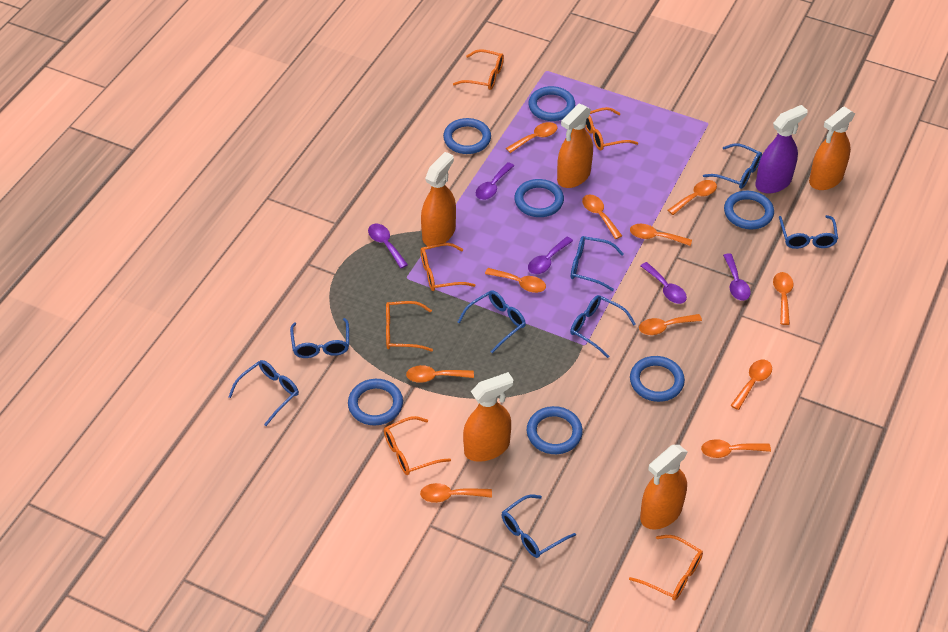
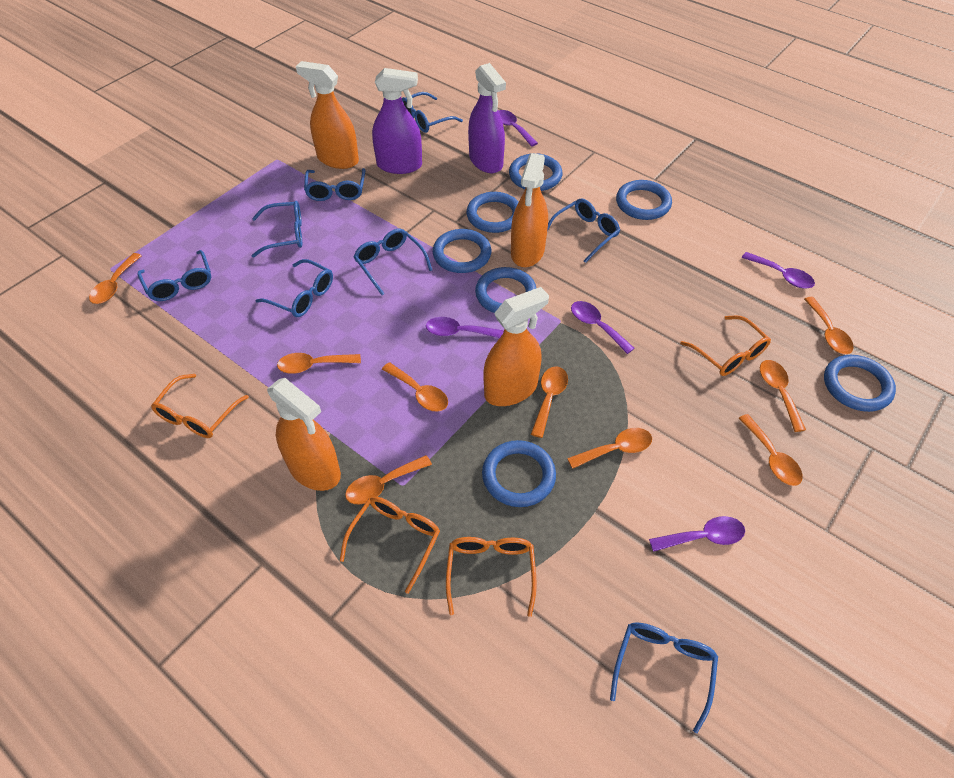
orange glasses: [384,416,451,475] [386,301,433,352] [420,243,475,291] [453,49,504,90] [585,107,638,151] [629,535,703,600] = 6 -> [151,374,249,438] [340,497,440,594] [446,537,537,617] [680,316,771,376] = 4
orange spoon: [406,365,474,383] [420,483,492,503] [485,268,546,293] [506,122,557,153] [582,195,622,239] [630,224,692,246] [639,314,702,335] [668,180,717,215] [701,439,771,458] [730,360,772,410] [773,272,794,325] = 11 -> [89,253,142,304] [277,353,361,374] [345,455,432,504] [382,362,448,412] [531,366,568,438] [567,428,652,469] [738,414,803,486] [760,360,806,432] [804,297,854,354] = 9
orange spray bottle: [421,152,456,246] [463,372,514,462] [557,104,593,188] [640,445,687,529] [809,107,855,190] = 5 -> [267,378,341,491] [296,61,359,169] [483,287,549,406] [511,153,548,267] = 4
purple spray bottle: [755,105,808,193] = 1 -> [372,68,422,174] [468,63,506,173] = 2

